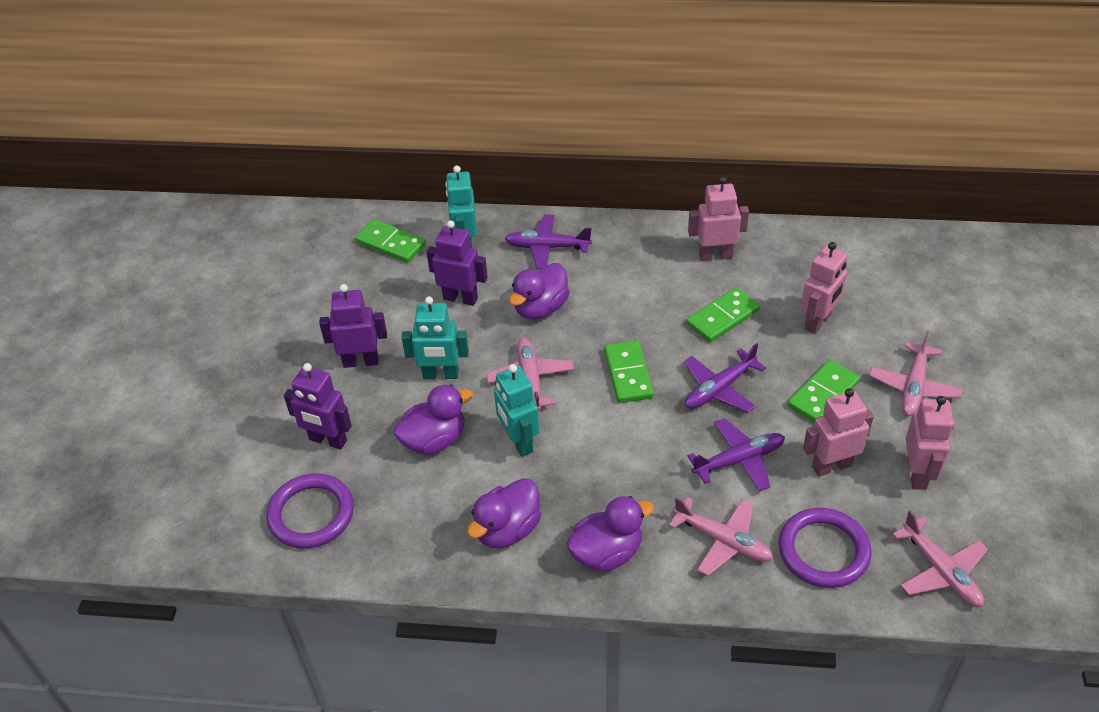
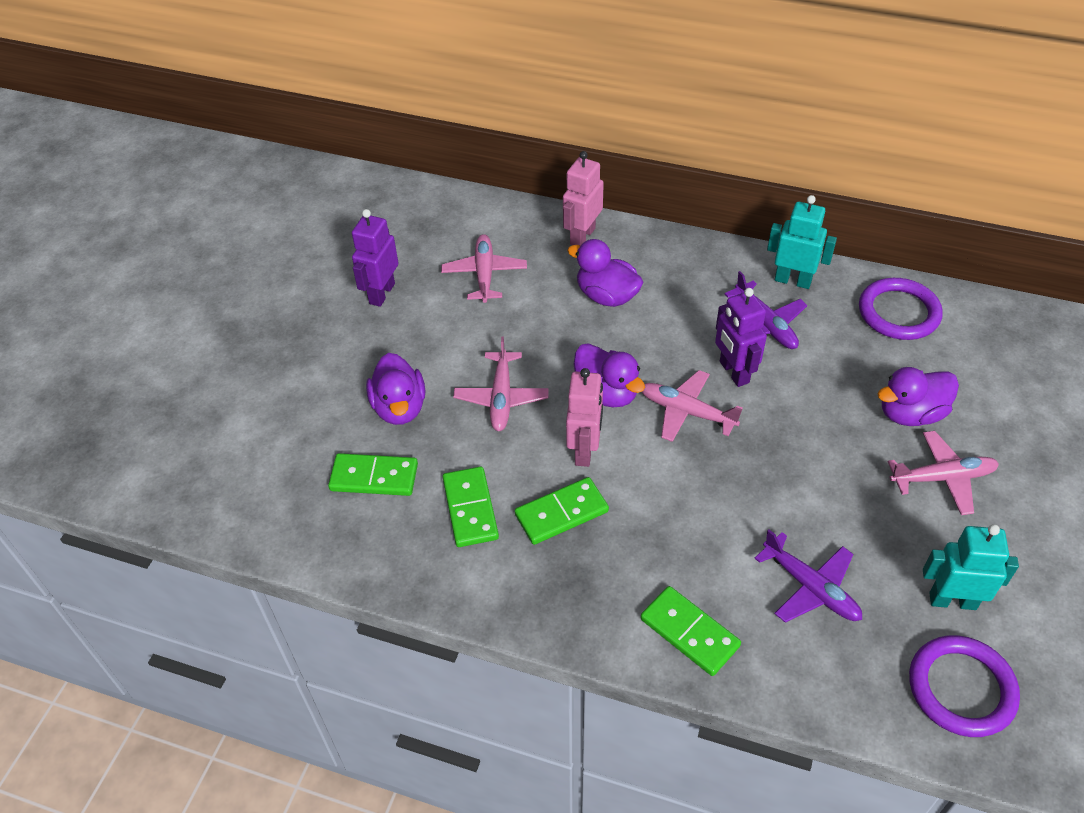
pink robot: [688,176,749,261] [801,242,847,334] [803,388,874,477] [906,396,954,490] = 4 -> [563,151,604,246] [566,368,603,467] = 2
purple plane: [505,214,592,269] [684,343,766,413] [687,418,785,491] = 3 -> [725,271,807,349] [754,530,862,623] = 2
purple robot: [284,363,352,450] [319,284,387,368] [427,220,488,306] = 3 -> [352,209,398,307] [715,288,767,387] = 2
turquoise robot: [401,296,469,379] [445,166,477,248] [494,364,539,457] = 3 -> [767,195,837,289] [923,524,1019,610] = 2

